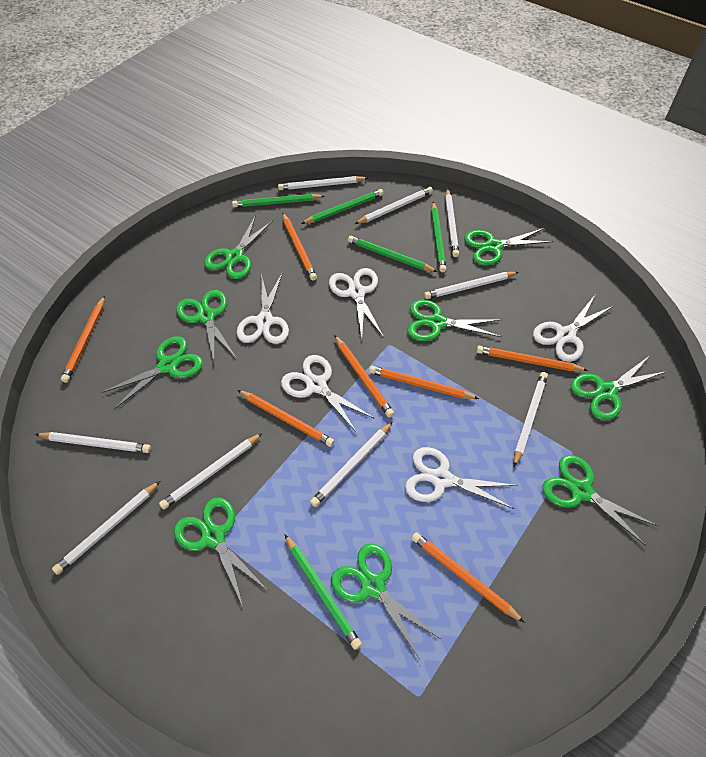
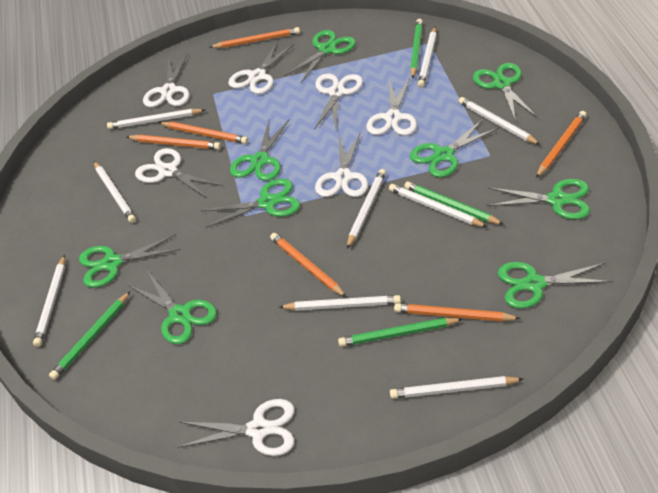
green pencil: [232,194,324,207] [285,534,362,650] [301,189,384,224] [348,236,438,272] [431,202,446,272] = 5 -> [49,291,131,380] [338,318,462,347] [404,182,504,225] [410,19,423,79] = 4
orange pencil: [61,296,105,383] [238,390,334,447] [282,213,317,281] [334,335,394,417] [369,366,479,399] [411,532,525,623] [476,346,588,371] = 7 -> [127,135,221,150] [159,121,248,144] [209,27,300,48] [270,233,346,297] [394,303,521,322] [536,111,587,178] = 6
white scissors: [237,274,289,344] [281,355,375,433] [329,268,384,339] [405,447,518,509] [533,295,614,362] = 5 -> [135,148,223,199] [143,54,190,107] [177,399,295,456] [228,42,294,94] [314,73,363,130] [315,133,368,197] [366,78,417,136] = 7

